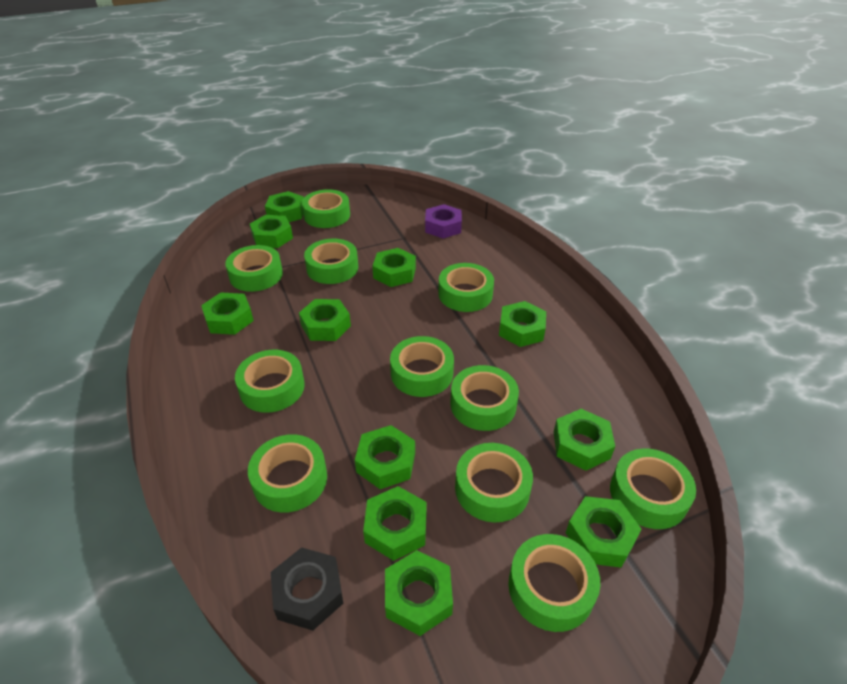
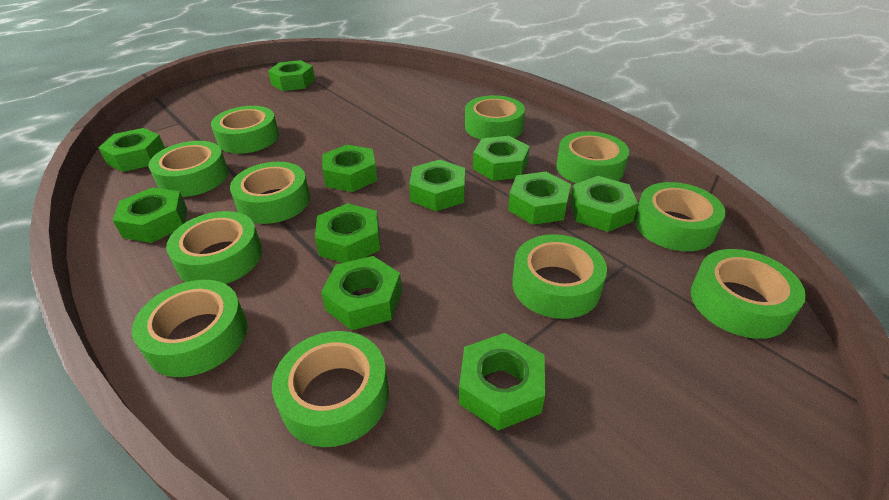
black nut: [271,547,343,631] = 1 -> none = 0
purple nut: [425,204,462,238] = 1 -> none = 0

